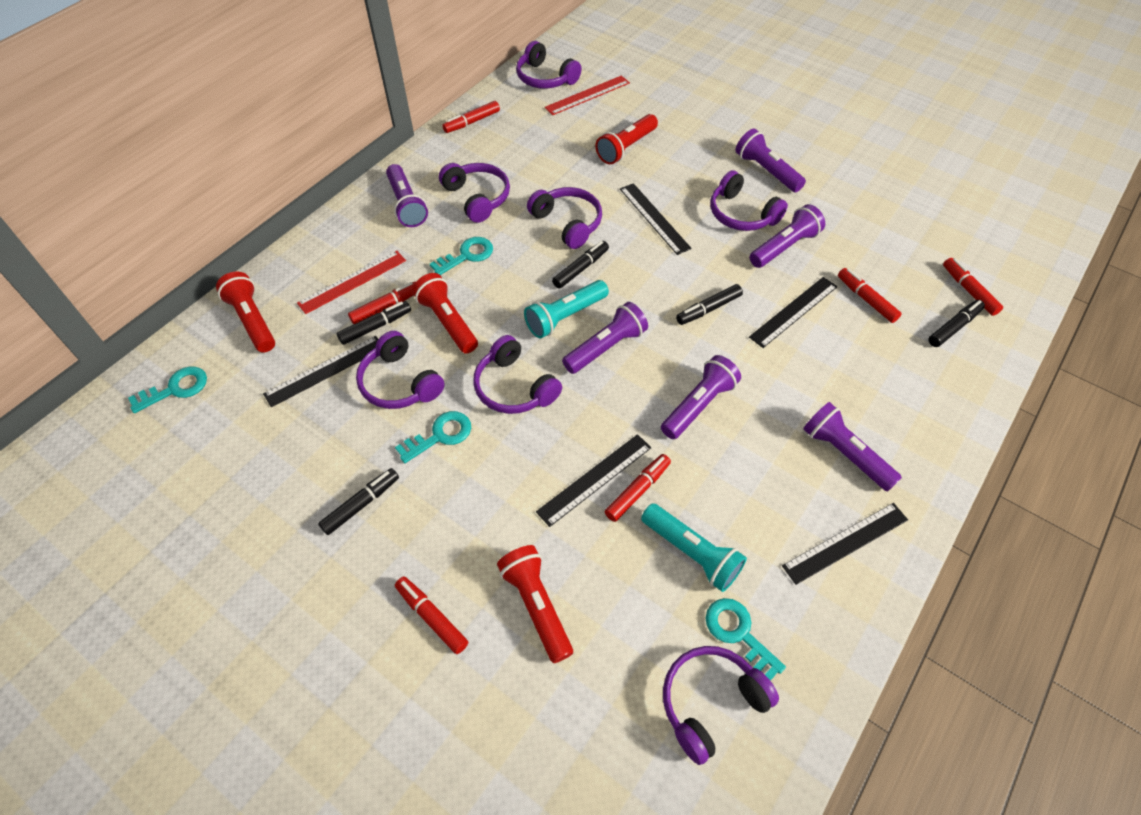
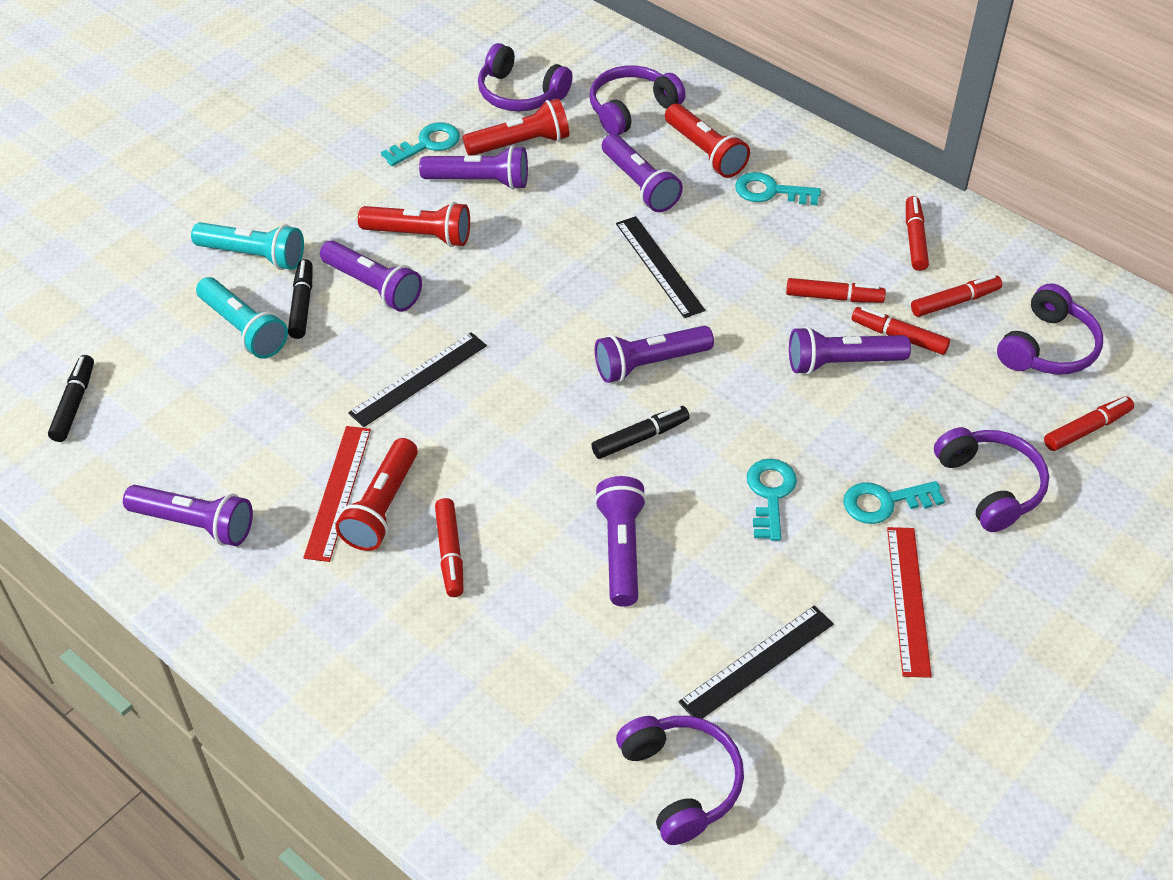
black marker: [318,468,399,535] [337,301,411,345] [552,241,609,289] [676,284,743,325] [928,300,985,347] = 5 -> [48,355,94,442] [288,259,313,339] [591,406,690,459] = 3
black ruler: [263,336,378,407] [536,434,651,527] [620,183,692,255] [749,277,837,348] [782,503,908,585] = 5 -> [348,332,487,427] [616,216,705,318] [679,605,833,719] = 3
purple flashlight: [386,164,428,227] [562,302,648,374] [661,355,741,439] [735,129,806,192] [749,204,825,268] [803,402,902,492] = 6 -> [123,485,253,546] [320,241,422,312] [419,145,528,190] [594,476,647,607] [595,326,714,383] [602,134,683,212] [789,326,911,375] = 7
purple headphones: [356,331,445,409] [439,163,510,223] [474,335,562,414] [516,41,582,89] [527,187,602,249] [663,646,779,765] [710,170,788,231] = 7 -> [478,43,573,111] [590,66,686,135] [616,716,744,845] [934,427,1049,532] [997,283,1103,375] = 5

